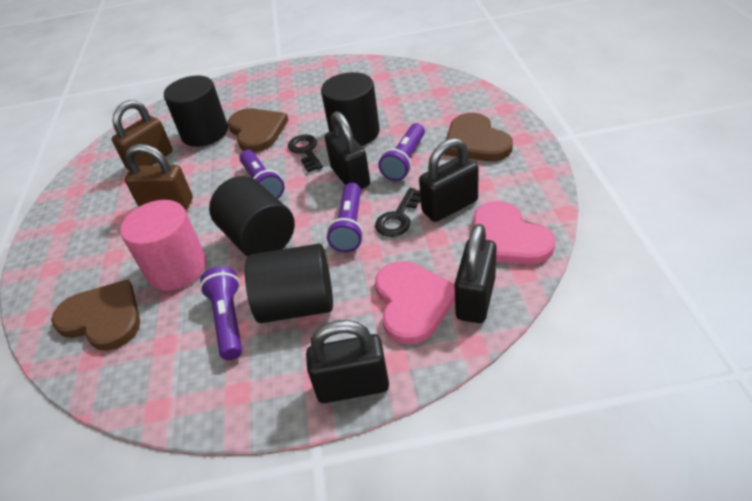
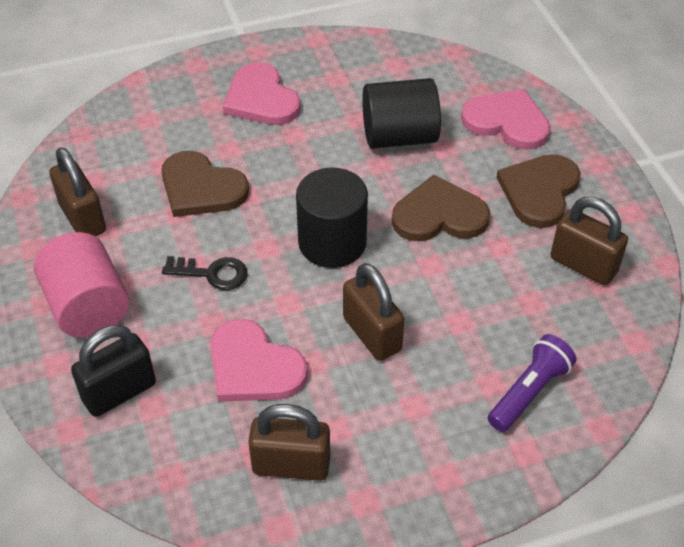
black cylinder: [164,76,228,147] [209,176,295,257] [245,244,333,323] [321,72,380,146] = 4 -> [296,167,368,268] [362,78,441,149] = 2
black key: [288,135,323,172] [375,188,421,237] = 2 -> [162,256,248,290] = 1
black padlock: [306,320,389,403] [325,111,370,189] [419,138,478,222] [455,224,497,323] = 4 -> [71,325,156,417] = 1
brown padlock: [112,100,173,170] [125,144,193,210] = 2 -> [49,147,106,236] [248,404,330,481] [343,263,404,361] [551,197,628,285] = 4
pink heart: [375,261,455,345] [473,201,556,265] = 2 -> [210,319,308,402] [223,62,301,125] [461,89,550,150] = 3
purple flashlight: [200,266,242,360] [239,150,284,199] [327,182,364,252] [378,123,425,181] = 4 -> [488,334,576,432] = 1

